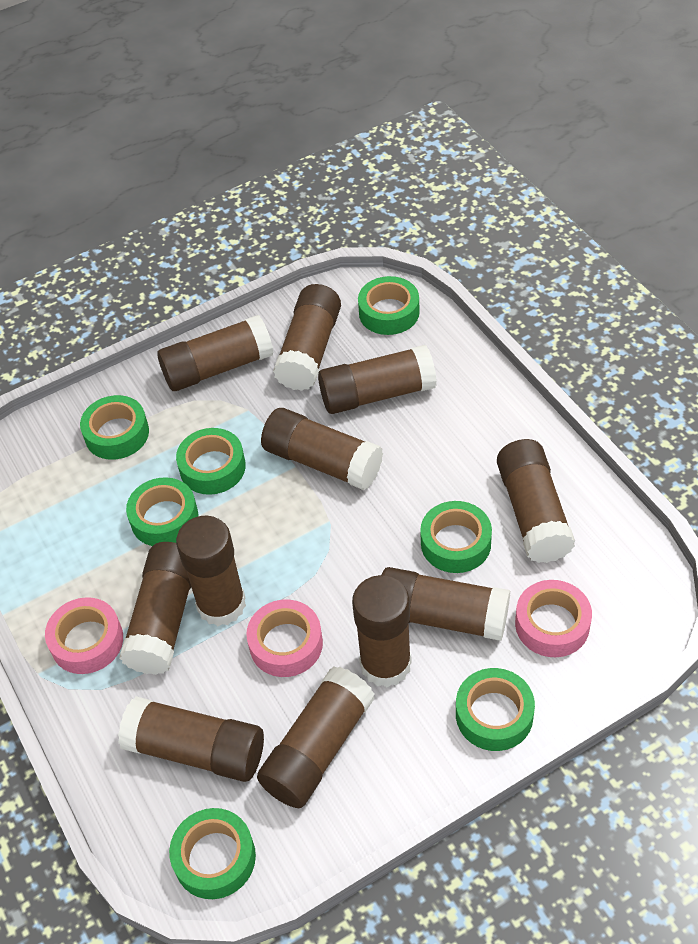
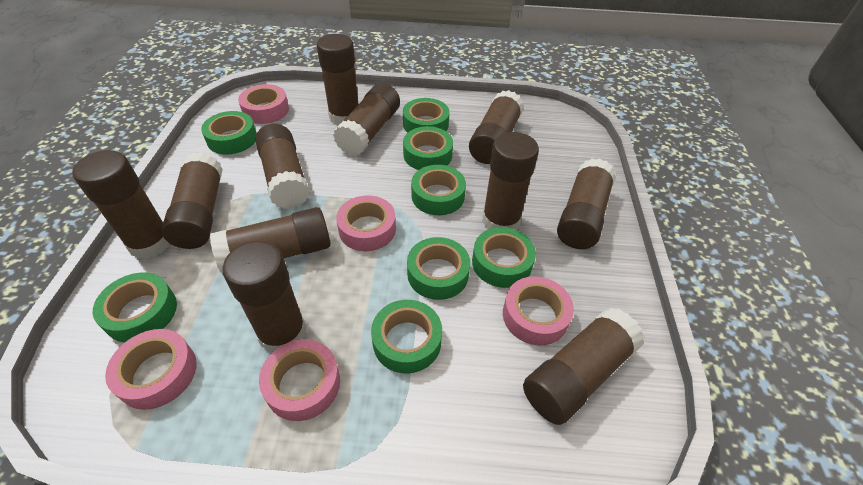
green tape: [80,395,149,460] [126,477,198,546] [169,808,256,899] [176,428,246,495] [358,276,420,335] [420,501,492,573] [456,668,535,751] = 7 -> [93,272,177,342] [201,111,257,155] [371,300,442,374] [403,98,450,133] [403,126,453,170] [407,237,470,300] [411,165,466,215] [472,227,536,288] = 8
pink tape: [45,597,123,674] [246,599,323,677] [515,580,592,657] = 3 -> [105,329,197,410] [238,84,289,124] [259,339,340,421] [336,195,396,251] [503,276,574,345] = 5

